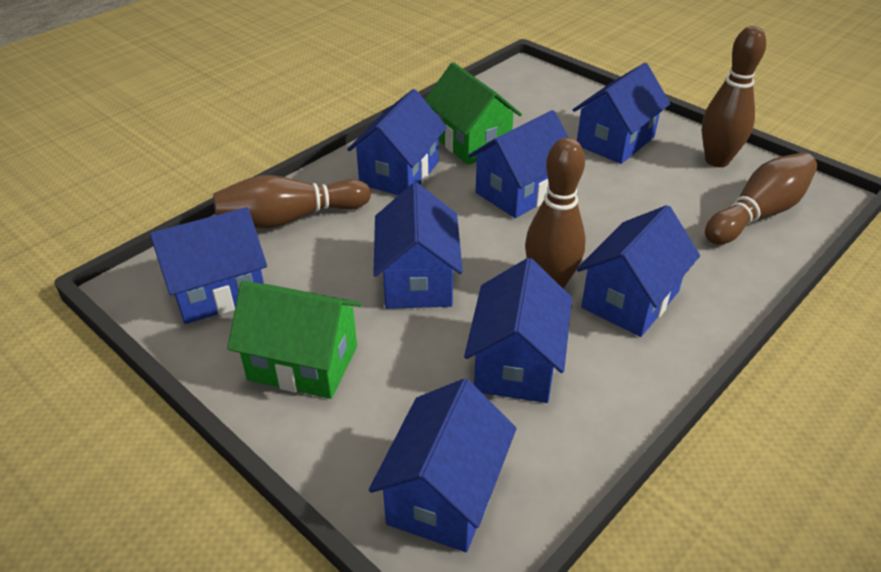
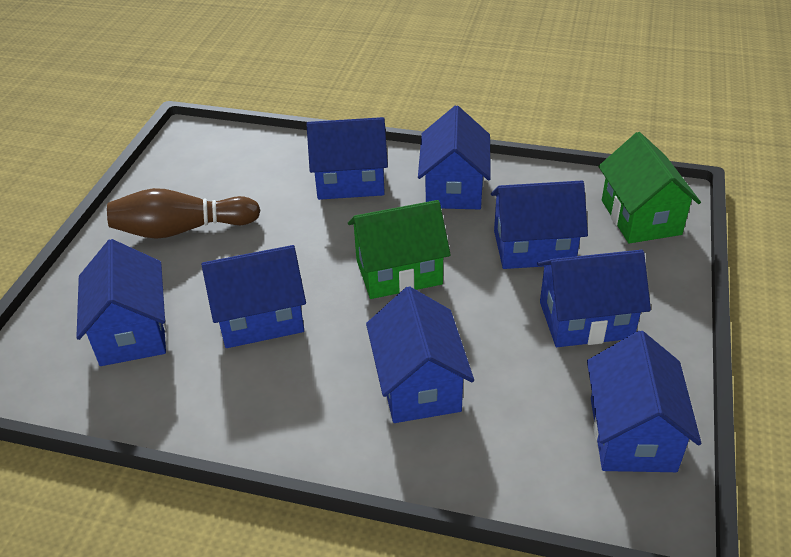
brown bowling pin: [213,175,371,229] [525,137,586,289] [702,26,766,167] [705,152,817,245] = 4 -> [107,188,261,239] = 1

